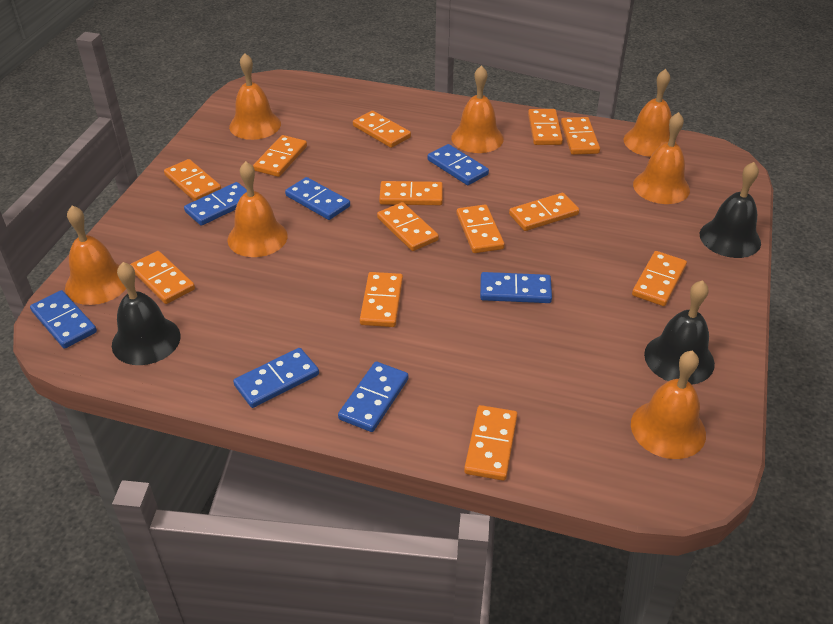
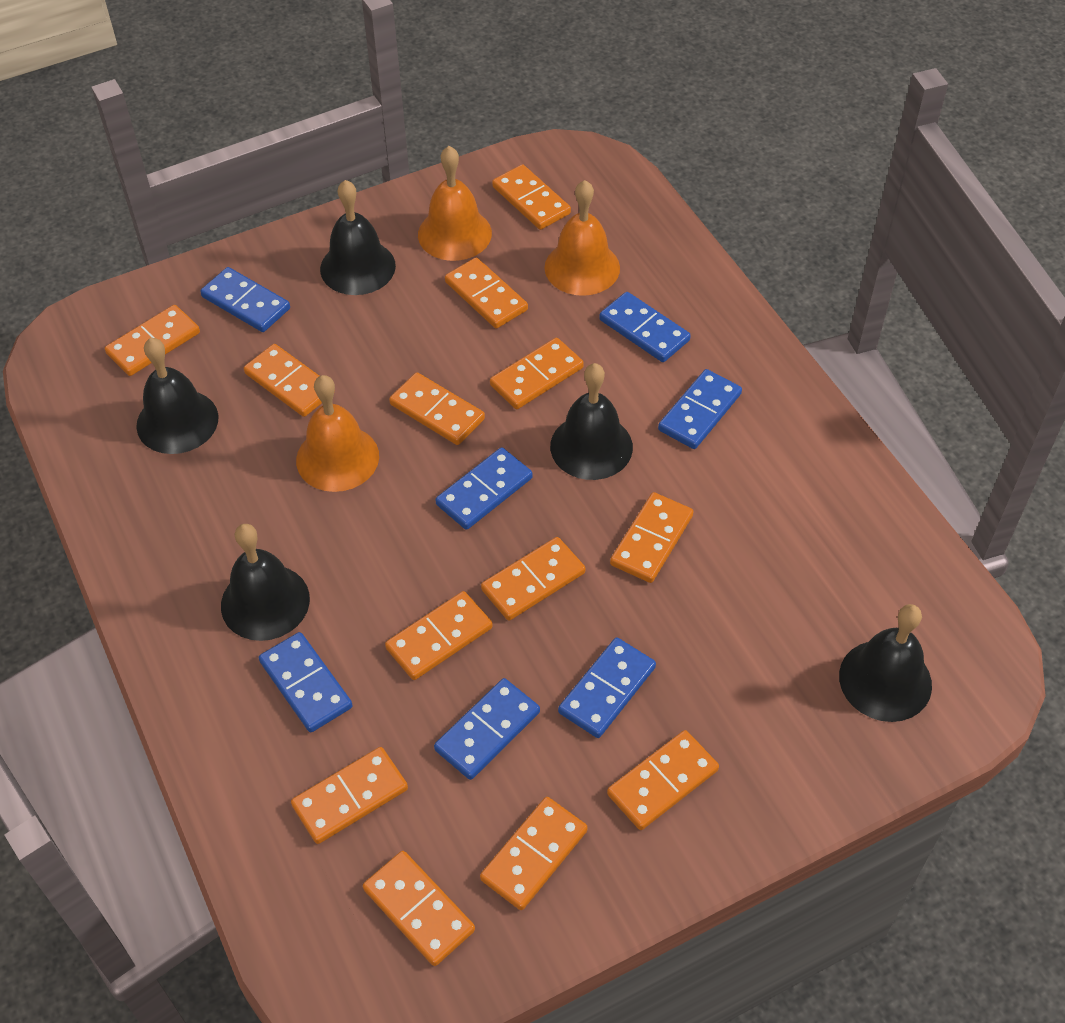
black bell: [112,262,181,365] [644,280,715,385] [700,162,761,258] = 3 -> [136,338,218,454] [221,524,310,641] [320,180,396,295] [550,363,633,480] [839,604,932,722] = 5
orange bell: [65,206,126,305] [227,161,288,257] [229,53,281,140] [451,65,504,153] [624,69,677,157] [631,351,706,459] [633,112,690,204] = 7 -> [296,375,379,492] [418,146,492,261] [544,180,620,296] = 3

